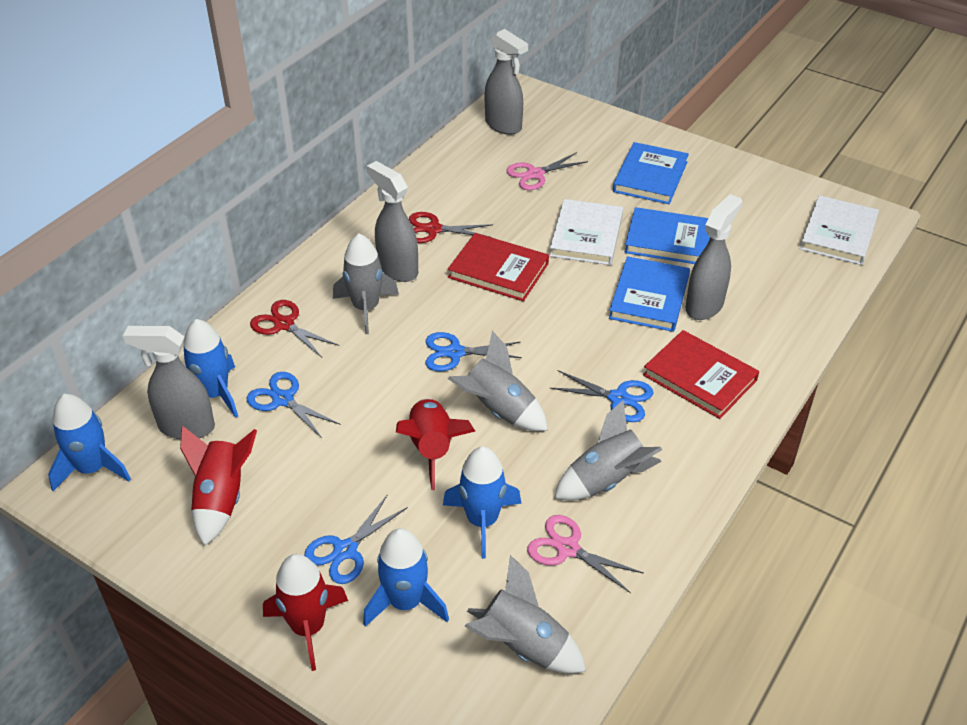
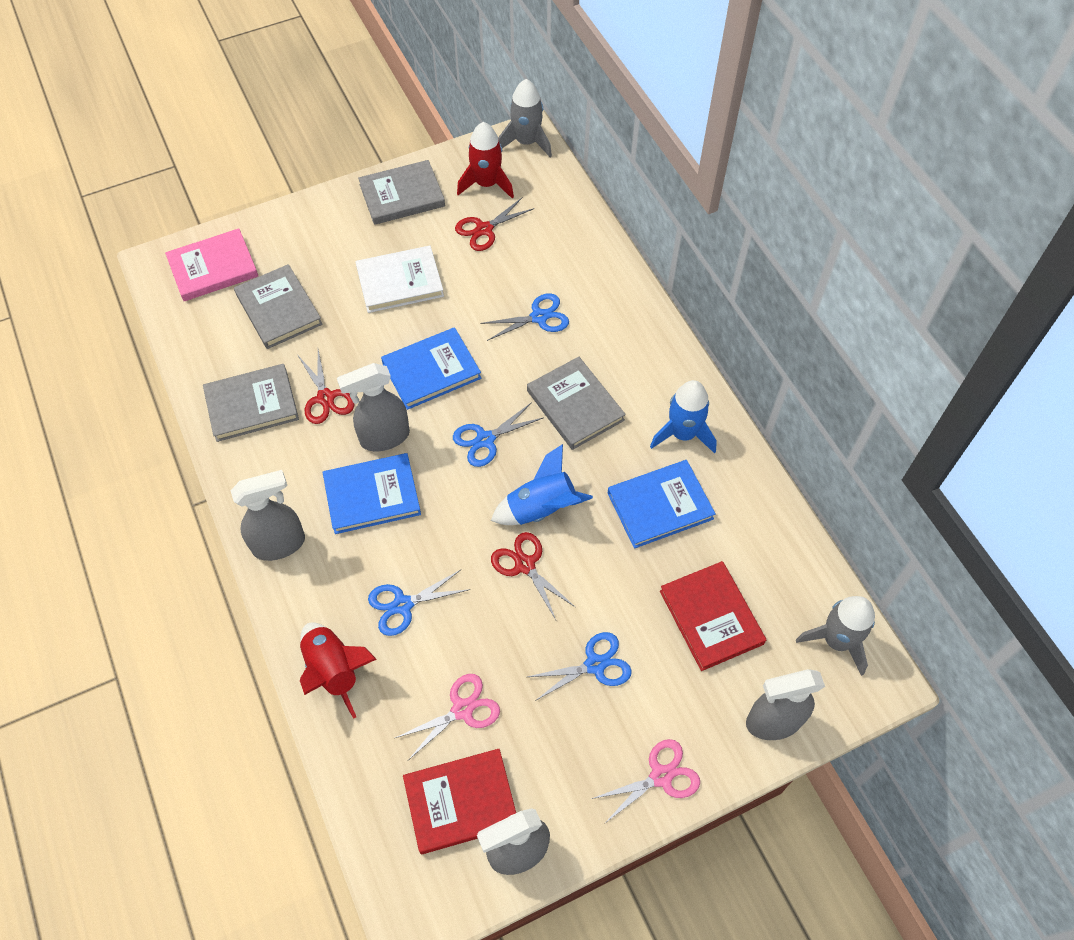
blue rocket: [48,394,131,491] [183,319,238,418] [363,528,449,627] [443,446,521,559] = 4 -> [491,444,593,525] [650,380,717,454] = 2
grey book: none = 0 -> [203,364,299,442] [234,264,323,349] [358,160,445,225] [527,357,626,450] = 4
grey rocket: [333,234,399,334] [448,331,548,431] [464,555,586,674] [555,400,662,500] = 4 -> [498,79,552,158] [796,596,875,676] = 2
pink book: none = 0 -> [165,228,259,301] = 1
red rocket: [180,426,257,546] [263,554,348,671] [396,398,475,490] = 3 -> [300,622,377,719] [457,122,514,199] = 2
red scissors: [250,300,339,357] [409,212,493,243] = 2 -> [298,349,354,424] [455,197,535,251] [491,532,575,620] = 3
white book: [550,199,623,265] [800,195,879,265] = 2 -> [355,246,444,313] = 1

